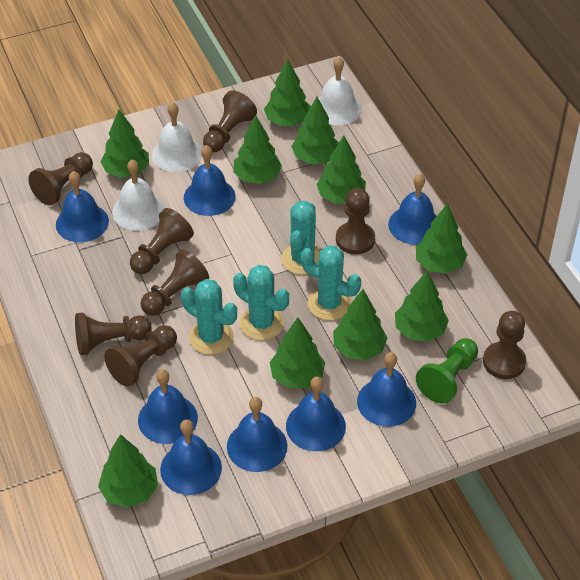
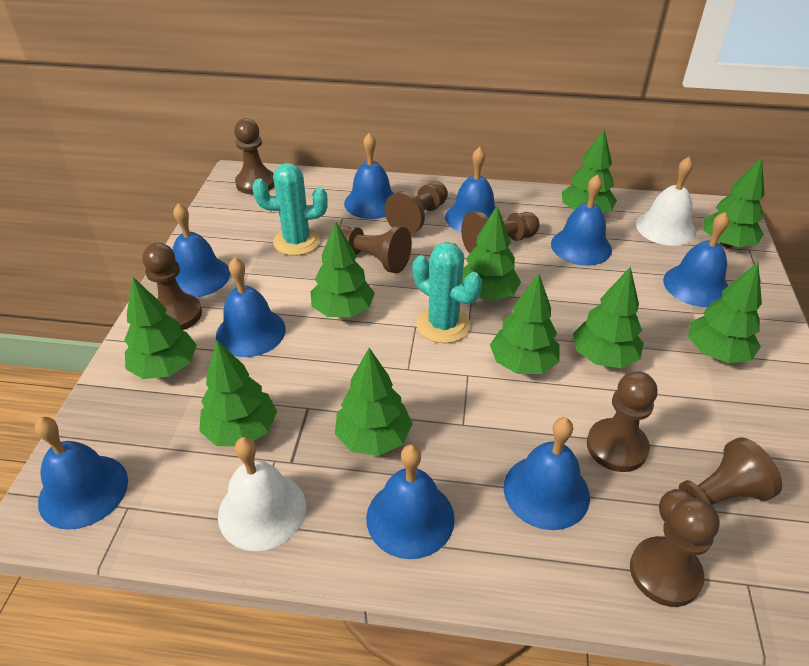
blue bell: [56,171,109,242] [138,369,198,444] [160,420,222,495] [184,145,236,216] [227,397,288,472] [286,377,346,451] [357,352,416,427] [388,173,437,245] = 8 -> [35,417,128,530] [172,203,230,297] [216,257,286,357] [344,133,394,219] [366,444,455,559] [445,147,502,232] [504,417,590,530] [551,174,612,266] [663,212,730,307] = 9
green pawn: [416,338,478,404] = 1 -> none = 0
turquoise cactus: [181,279,237,355] [233,265,289,340] [281,201,321,275] [301,245,361,320] = 4 -> [252,163,328,256] [413,242,482,343] = 2
white bell: [112,159,165,231] [152,102,202,172] [318,57,362,126] = 3 -> [218,437,306,551] [636,157,696,246] = 2

